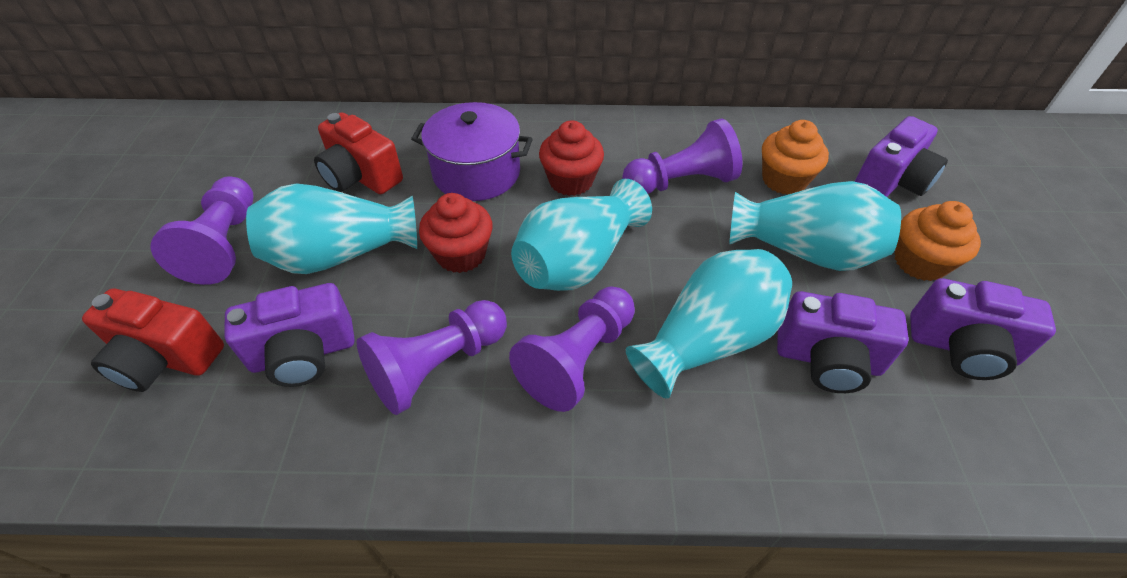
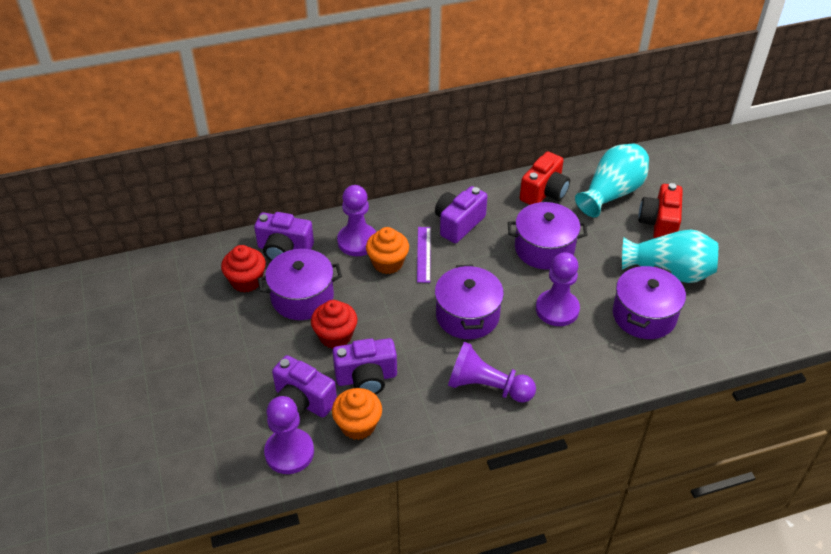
purple pot: [411,102,533,201] = 1 -> [258,249,342,320] [435,264,504,339] [508,202,587,270] [613,265,686,339] = 4
purple ruler: none = 0 -> [417,227,431,283] = 1
turquoise vase: [246,184,417,274] [511,179,652,291] [626,249,792,399] [729,181,901,271] = 4 -> [575,143,649,217] [622,229,718,283] = 2

